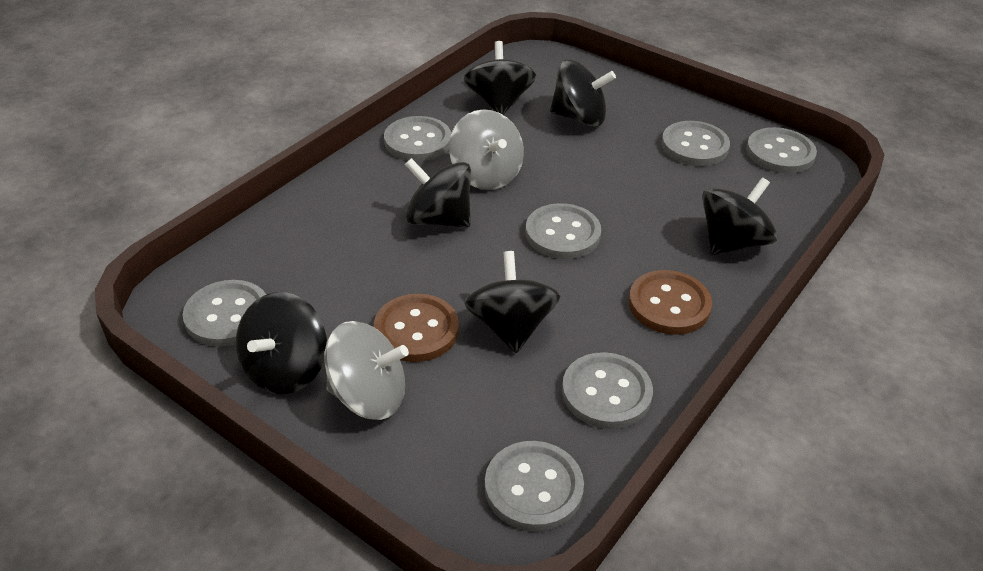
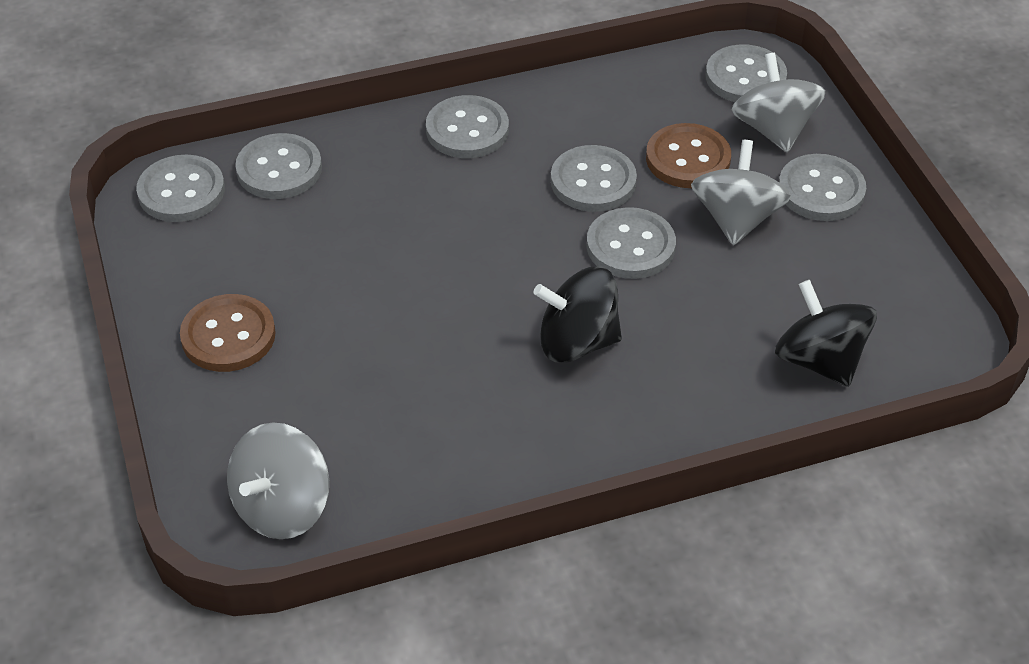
black spinning top: [236,292,327,394] [405,158,471,228] [464,41,536,115] [464,251,561,353] [550,60,616,127] [702,177,778,255] = 6 -> [533,266,622,363] [775,280,877,387] = 2
grey spinning top: [325,321,409,420] [449,109,524,190] = 2 -> [227,422,329,539] [691,140,791,245] [731,53,826,153] = 3

